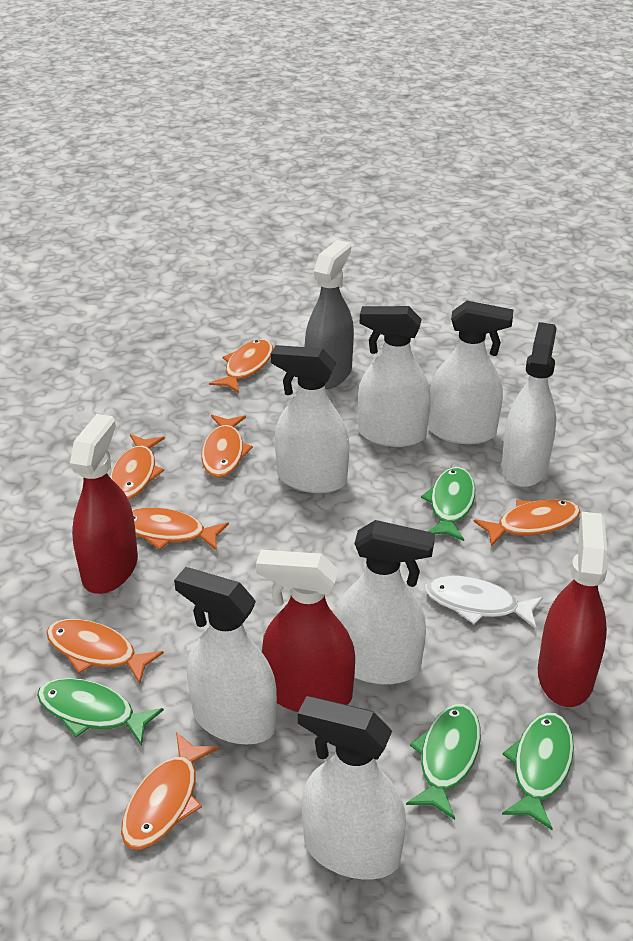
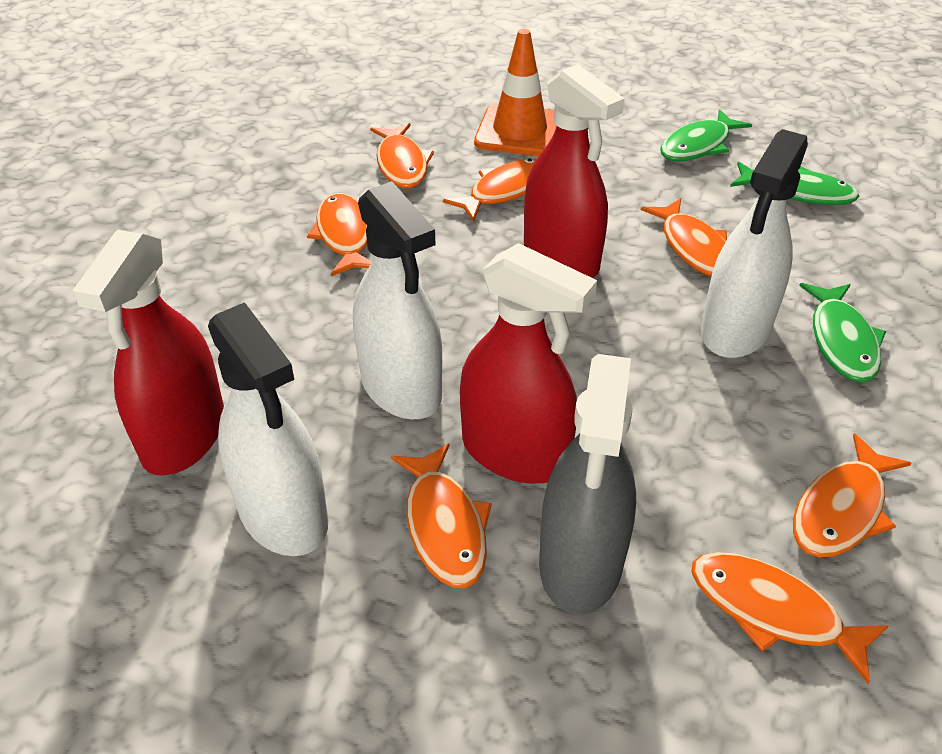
green fish: [37,678,164,746] [406,704,481,820] [421,467,475,541] [502,713,574,830] = 4 -> [660,109,752,161] [730,162,860,205] [799,283,886,382] = 3
orange traffic cone: none = 0 -> [474,29,557,156] = 1
white fish: [425,575,543,629] = 1 -> none = 0
white spray bottle: [174,567,277,744] [271,345,350,493] [298,696,406,880] [335,520,435,685] [358,306,431,447] [428,301,514,444] [501,322,557,487] = 7 -> [208,302,328,556] [353,181,442,420] [701,129,808,358] = 3

